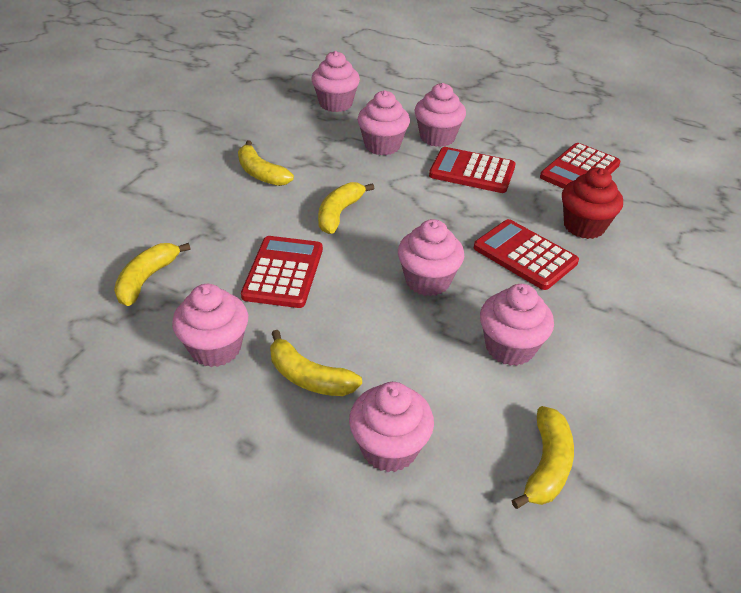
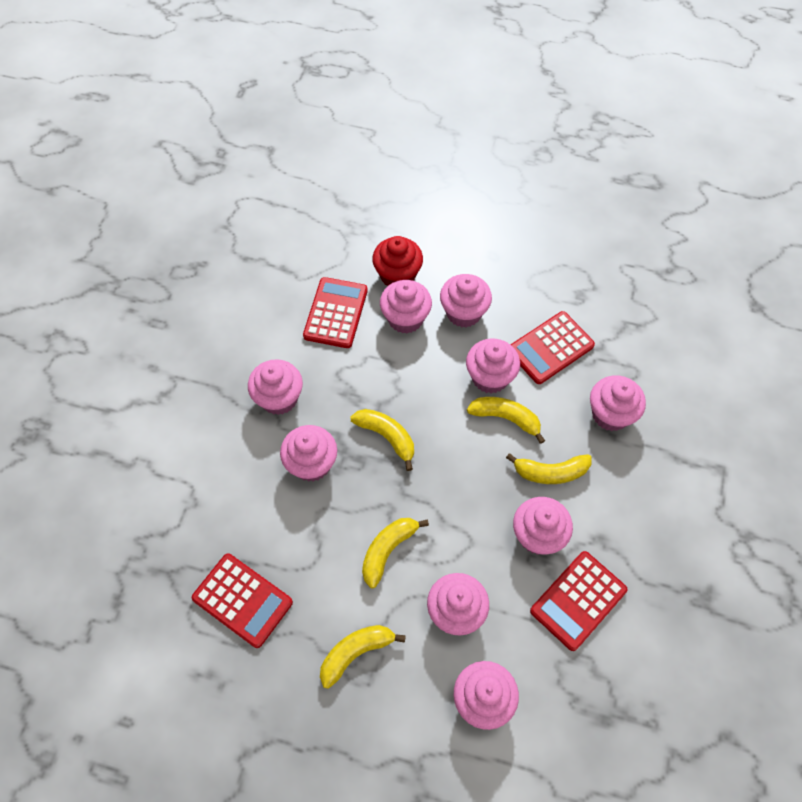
pink cupcake: [172,284,248,367] [311,51,360,112] [349,382,434,472] [357,90,410,155] [398,219,464,296] [414,83,466,147] [480,284,554,366] = 7 -> [248,359,303,415] [280,425,337,482] [380,280,432,333] [427,573,489,636] [440,274,492,327] [454,661,519,730] [466,338,520,393] [513,497,573,555] [590,375,646,431] = 9

